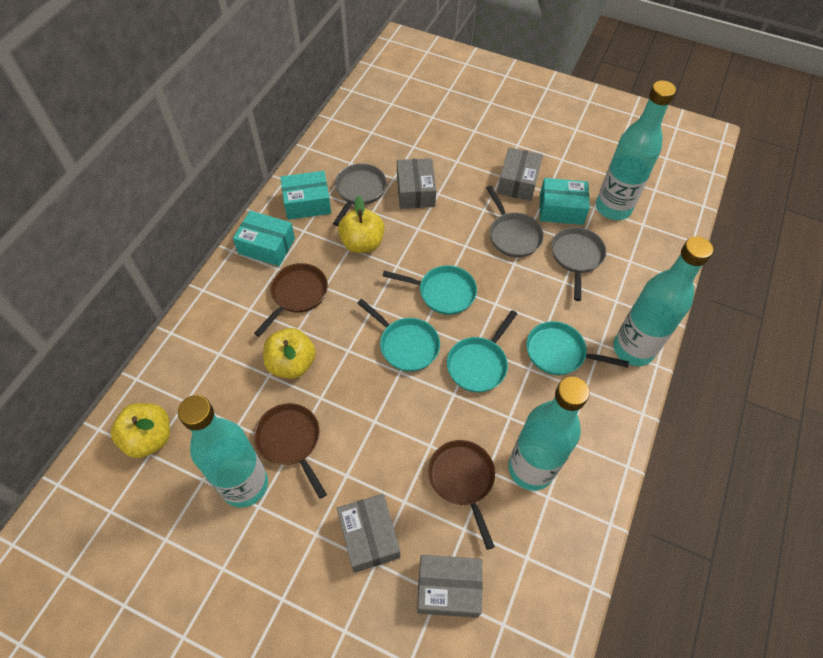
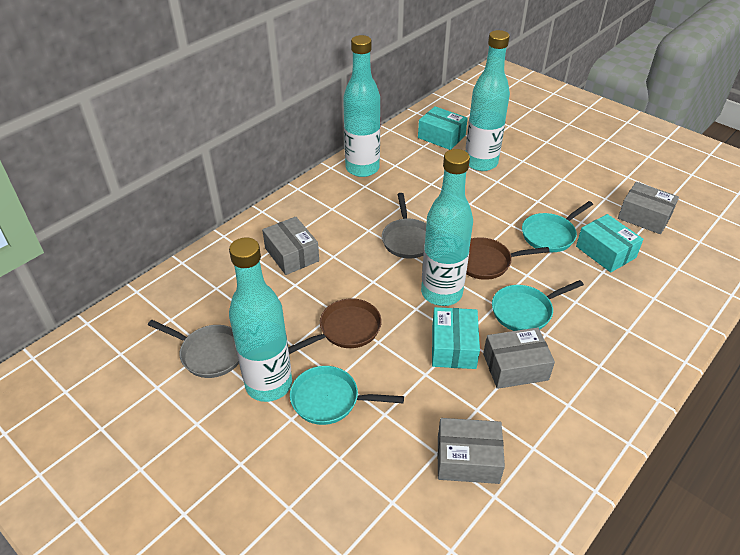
brown pan: [254,263,328,337] [254,403,327,499] [428,440,495,550] = 3 -> [288,298,382,354] [466,237,550,280] = 2
grey pan: [333,163,387,226] [486,185,544,257] [551,227,606,301] = 3 -> [148,320,239,378] [382,193,426,258] = 2
turquoise pan: [357,299,440,372] [383,265,477,315] [447,310,517,392] [526,321,629,375] = 4 -> [290,366,404,425] [492,280,584,331] [522,201,593,252] = 3
yellow apple: [111,403,170,458] [263,328,316,379] [338,196,384,253] = 3 -> none = 0

